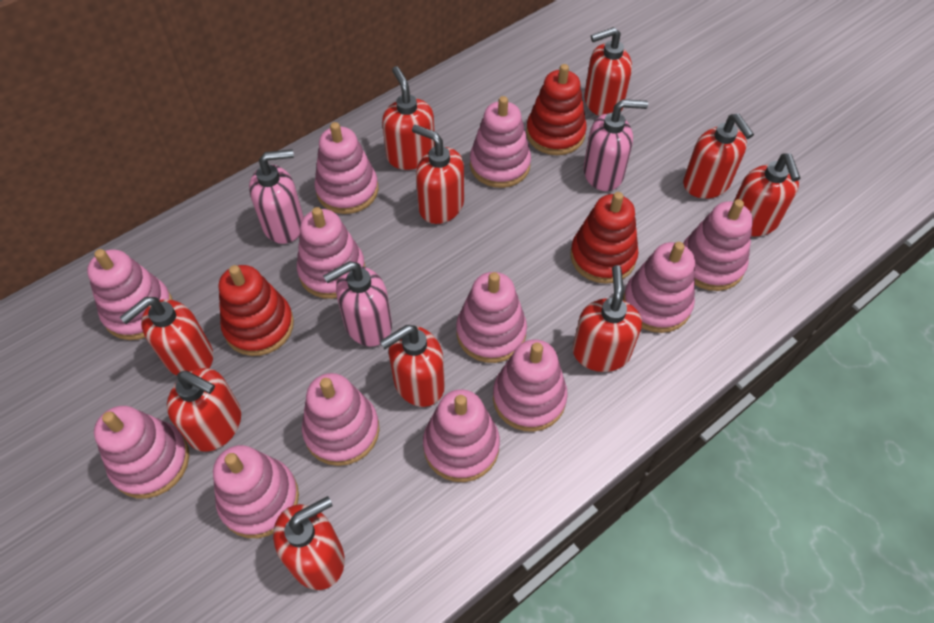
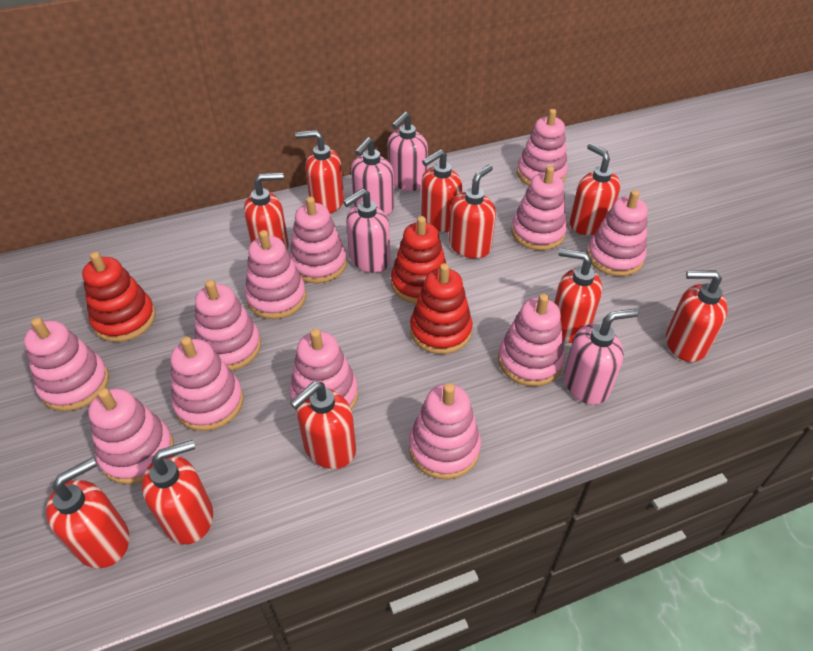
pink soap dispenser: [249,149,304,244] [323,261,392,347] [583,99,648,191] = 3 -> [343,188,390,273] [351,137,394,216] [388,112,428,191] [564,308,639,405] = 4

